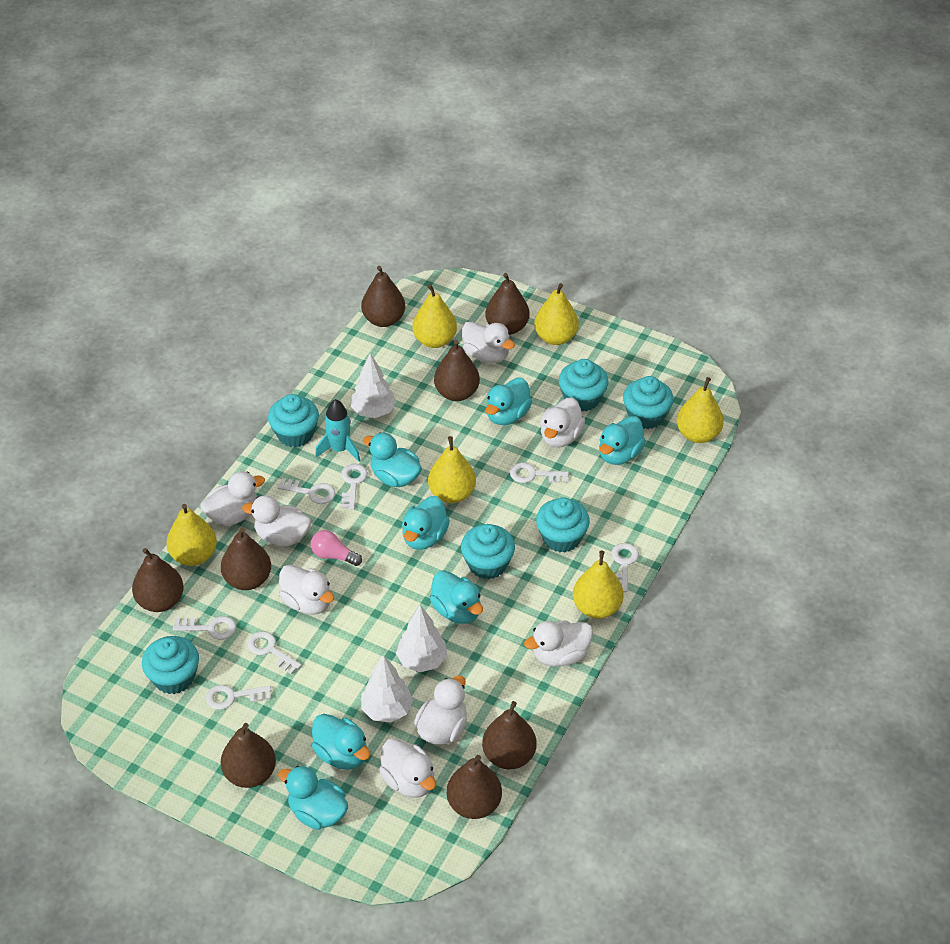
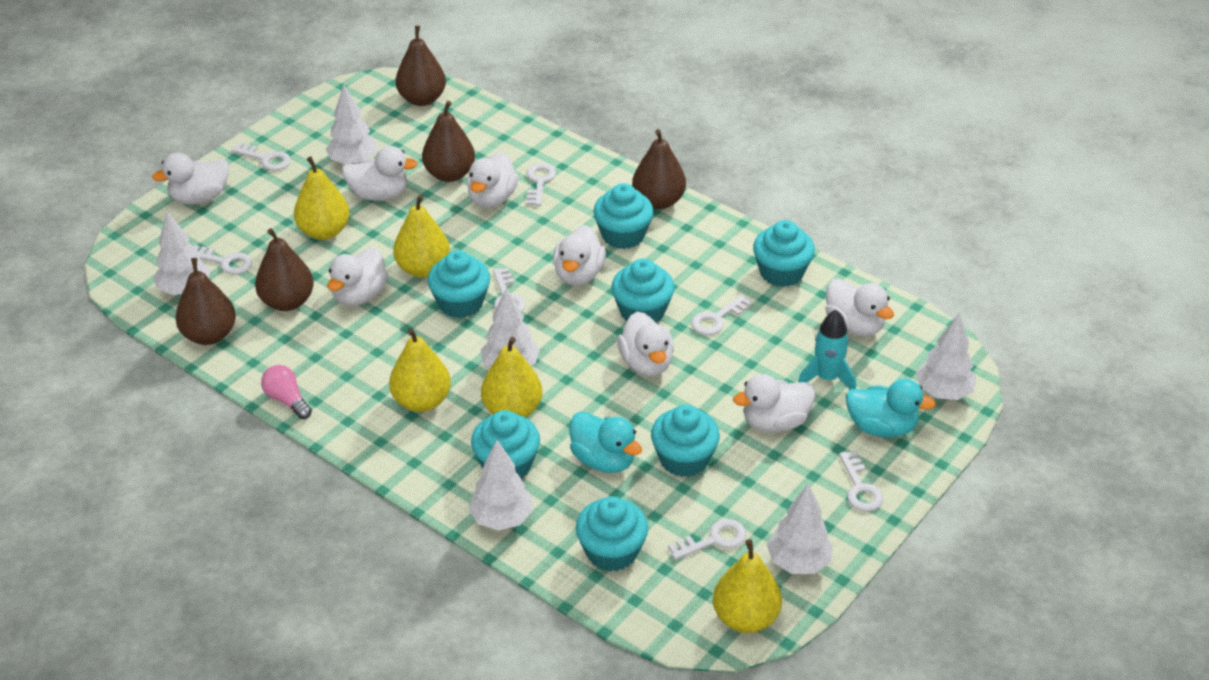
brown pear: [132,548,184,612] [221,527,271,590] [221,723,276,788] [361,266,405,327] [434,340,480,401] [447,755,502,819] [482,701,536,769] [485,273,529,335] = 8 -> [175,258,236,345] [255,228,314,311] [395,26,446,106] [422,101,475,182] [632,129,686,209] = 5
turquoise cupcake: [142,636,199,694] [268,394,319,447] [461,524,515,579] [536,498,590,553] [559,359,609,412] [623,376,674,429] = 6 -> [428,250,490,318] [471,410,540,479] [576,496,648,572] [593,183,654,249] [611,258,675,322] [651,405,720,477] [753,220,815,287] = 7
turquoise duck: [278,766,348,830] [312,714,370,770] [363,433,422,487] [402,496,450,550] [430,570,483,624] [486,378,532,425] [599,416,646,465] = 7 -> [569,411,642,473] [846,379,936,438] = 2
white tree: [351,353,396,418] [361,655,413,723] [396,605,447,672] = 3 -> [153,211,210,295] [326,85,377,164] [468,440,533,531] [480,288,540,368] [767,483,833,574] [916,313,977,400] = 6
yellow pear: [166,504,217,566] [412,284,457,348] [428,436,476,503] [534,283,579,345] [573,551,624,619] [677,377,724,443] = 6 -> [294,156,350,240] [389,328,451,412] [393,194,450,277] [481,337,542,418] [713,539,782,633] = 5

